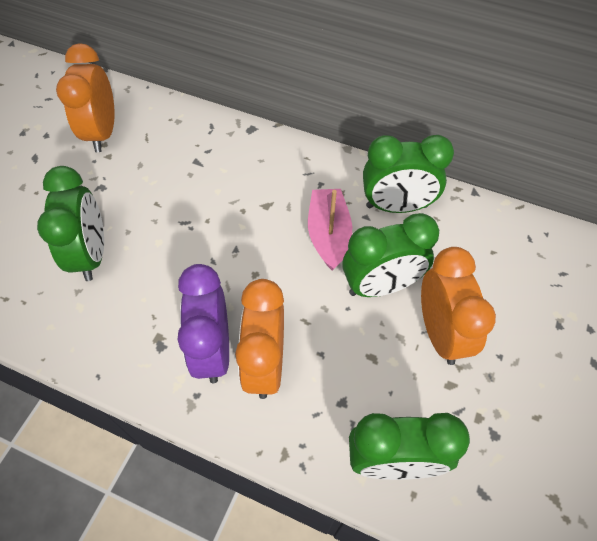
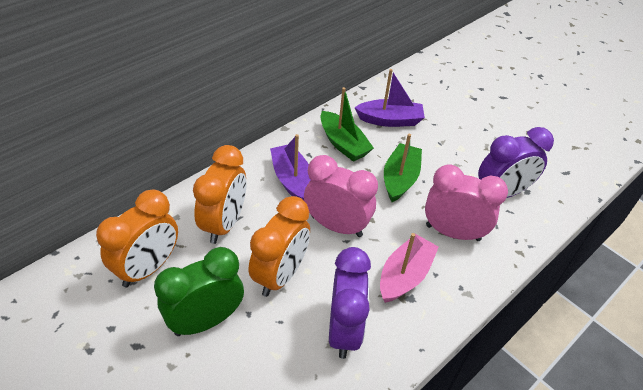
green boat: none = 0 -> [320,87,374,162] [384,134,422,202] = 2
green clock: [37,166,104,281] [342,213,439,297] [349,413,470,480] [363,135,454,213] = 4 -> [154,247,244,336] = 1
pink clock: none = 0 -> [304,155,378,237] [425,164,508,241] = 2
purple boat: none = 0 -> [270,134,311,200] [354,69,425,127] = 2
purple clock: [177,264,229,383] = 1 -> [329,247,371,359] [478,127,554,198] = 2

